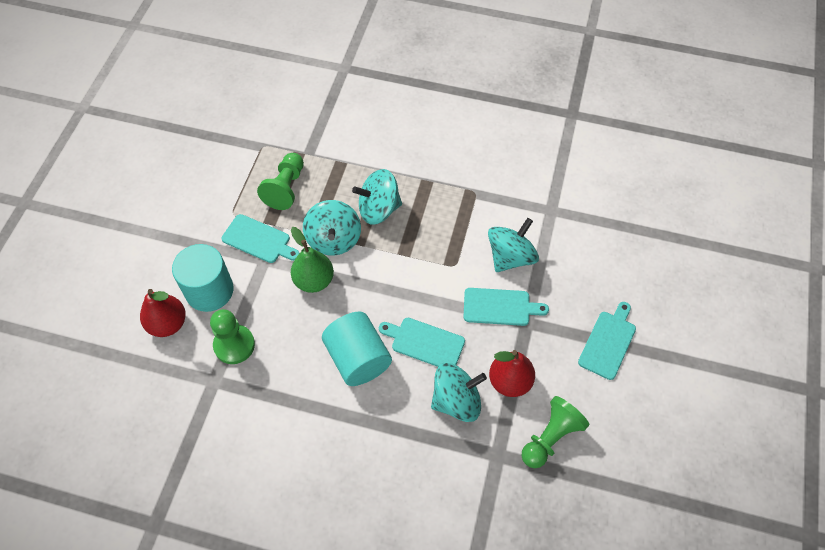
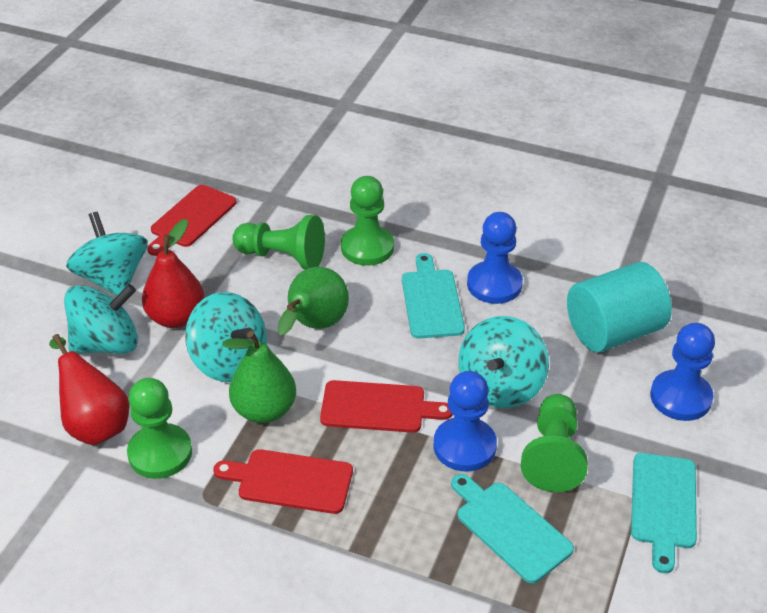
blue pawn: none = 0 -> [433,371,497,472] [467,212,523,304] [650,323,715,421] = 3
green pawn: [210,309,255,364] [257,153,304,210] [522,396,589,468] = 3 -> [127,378,192,479] [232,215,325,269] [341,176,394,266] [521,394,588,492] = 4
green pear: [291,227,334,293] = 1 -> [222,331,296,423] [278,267,349,336] = 2
red cutting board: none = 0 -> [147,185,236,256] [213,449,353,514] [320,380,453,433] = 3
turquoise cutting board: [221,214,300,263] [379,318,465,367] [464,288,549,326] [578,302,636,380] = 4 -> [402,253,465,339] [451,474,574,584] [631,453,697,573] = 3
turquoise cylinder: [172,244,234,312] [322,312,392,386] = 2 -> [567,262,672,352] = 1

